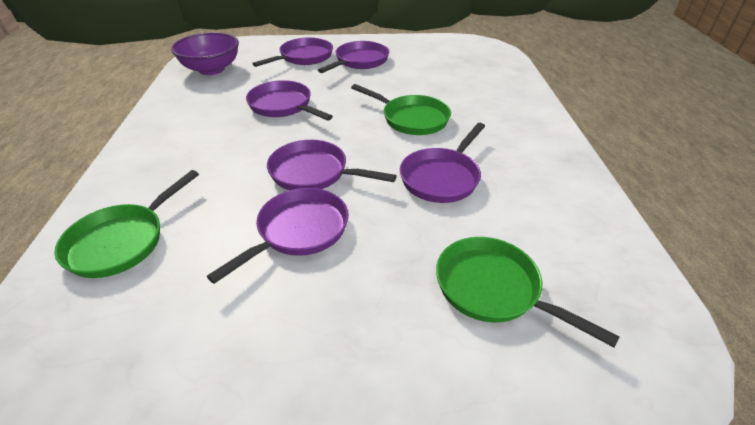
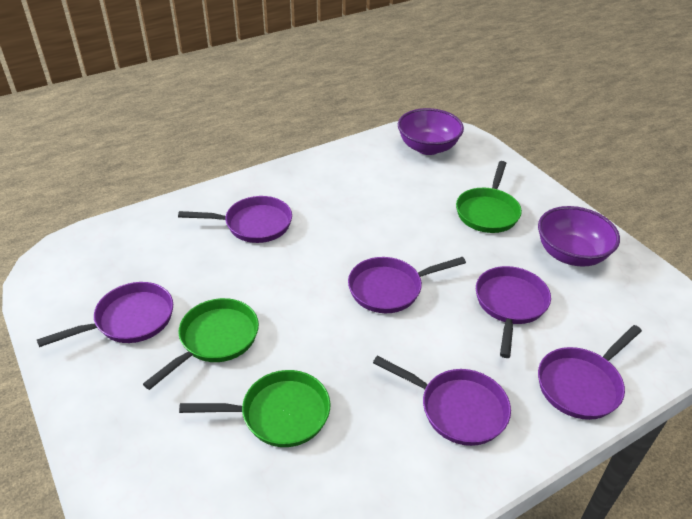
purple bowl: [171,32,239,75] = 1 -> [398,108,464,155] [538,206,620,266] = 2

